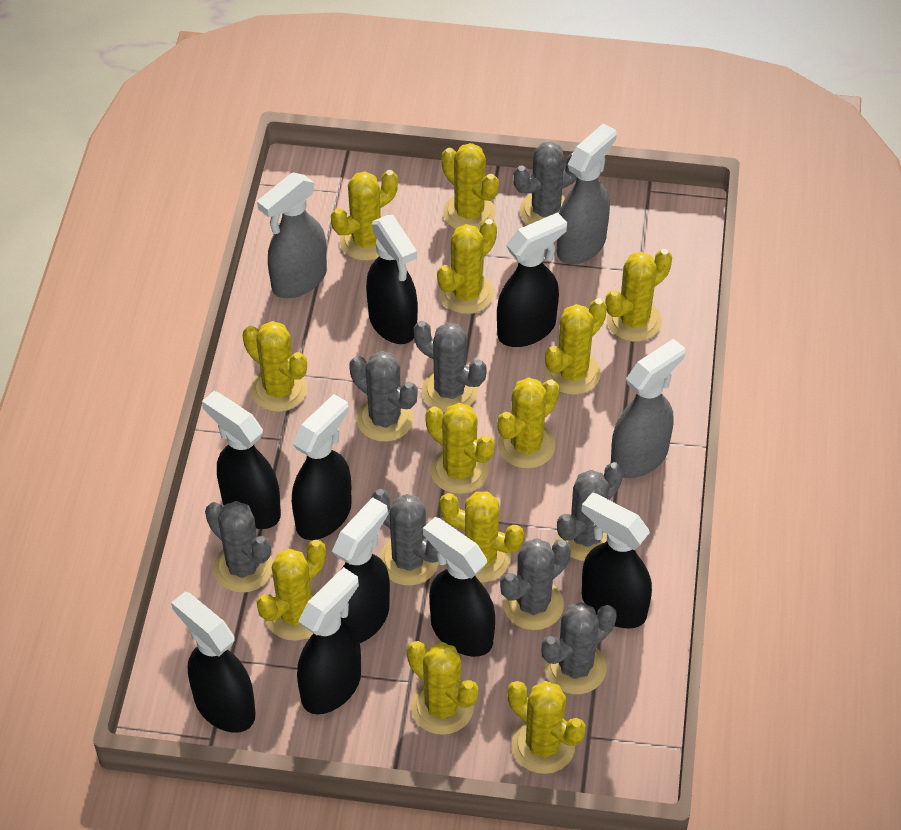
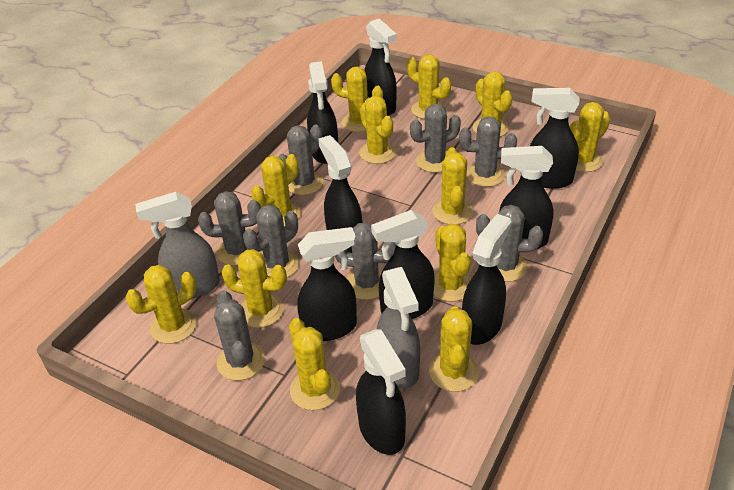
grey spray bottle: [257,172,327,298] [557,123,617,265] [611,339,686,478] = 3 -> [135,192,220,298] [377,267,420,389] = 2

